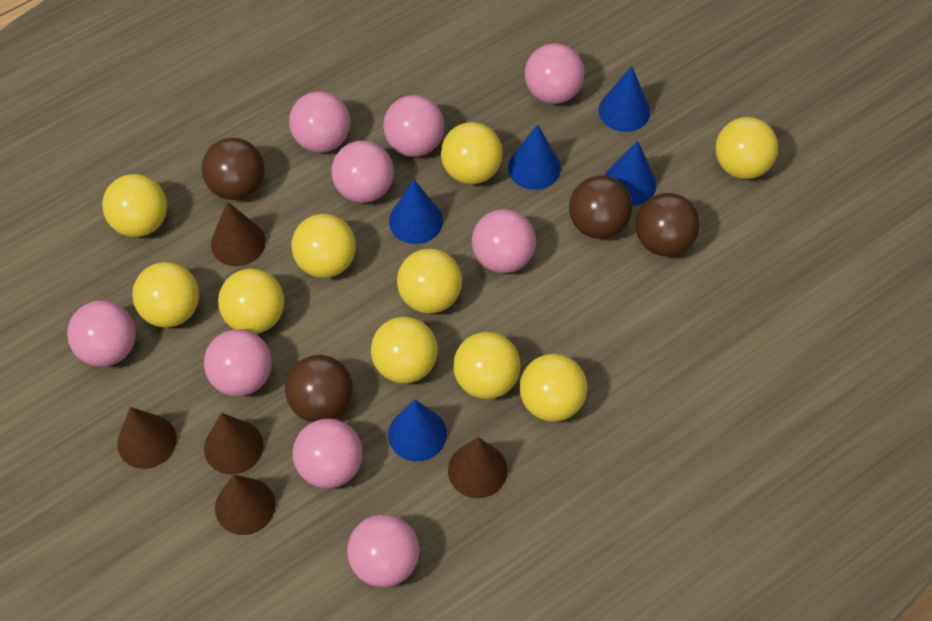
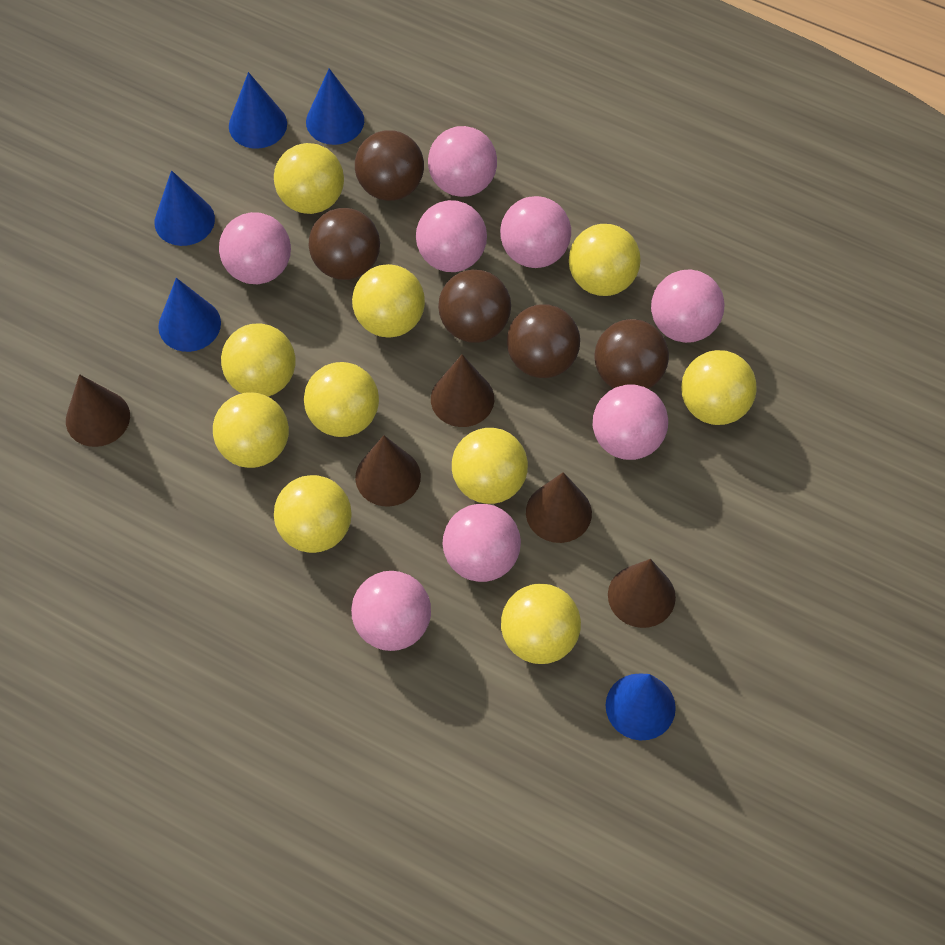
brown ball: [201,138,265,200] [285,355,353,422] [569,175,633,239] [636,193,700,257] = 4 -> [309,208,380,280] [355,130,424,201] [438,269,511,343] [507,304,580,378] [594,319,669,389] = 5
pink ball: [67,300,136,367] [204,329,272,396] [289,91,350,153] [293,419,363,488] [331,141,394,203] [347,514,419,587] [383,95,444,157] [472,209,536,273] [525,43,584,104] = 9 -> [219,212,291,284] [351,571,431,651] [416,200,487,272] [428,126,497,197] [443,504,521,582] [500,196,571,268] [593,385,668,460] [651,269,725,343] = 8

